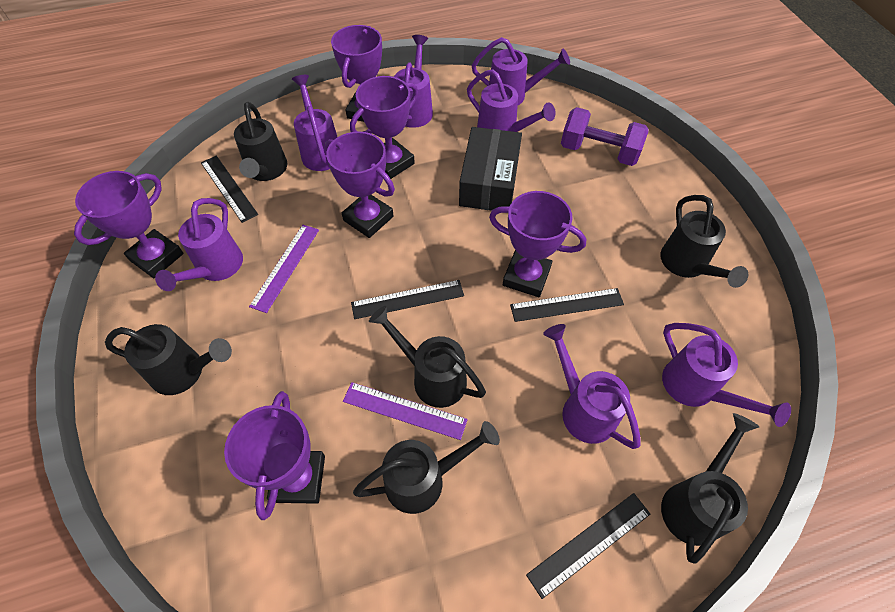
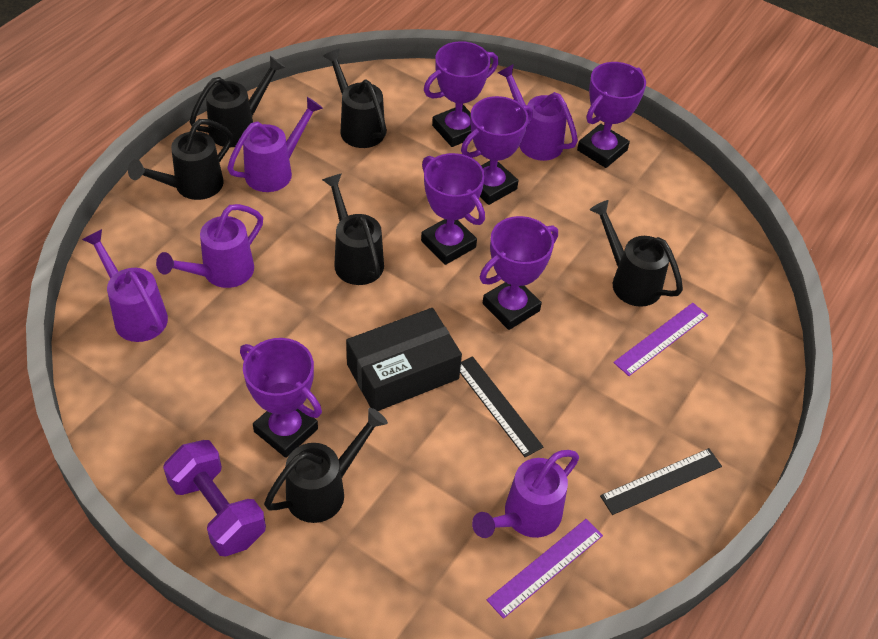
black ruler: [201,156,258,223] [351,280,464,319] [510,288,624,322] [526,493,650,599] = 4 -> [460,356,543,457] [600,448,722,515] = 2
purple watering can: [155,198,243,291] [292,75,337,171] [394,35,433,128] [467,69,556,132] [472,37,570,105] [543,324,641,449] [662,323,791,427] = 7 -> [82,229,168,342] [156,204,263,288] [227,97,323,192] [472,450,579,538] [498,64,578,161] = 5

